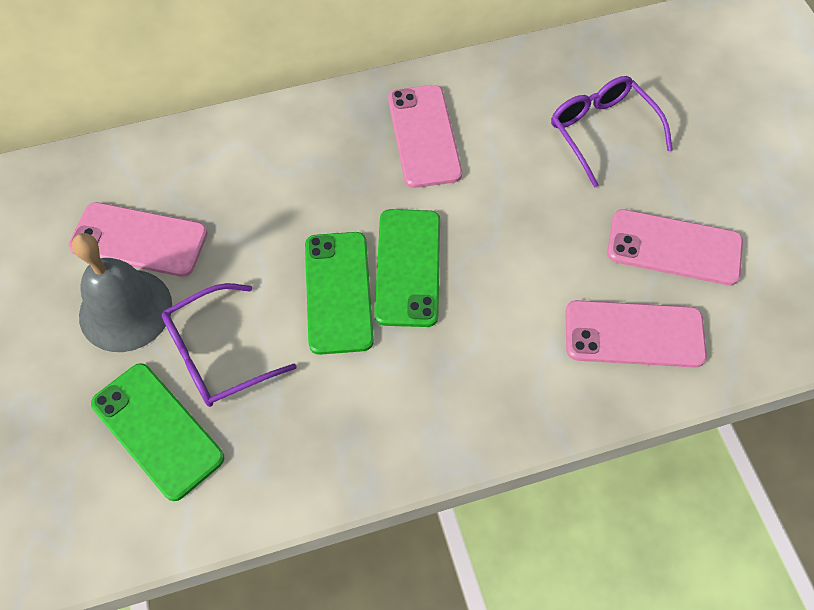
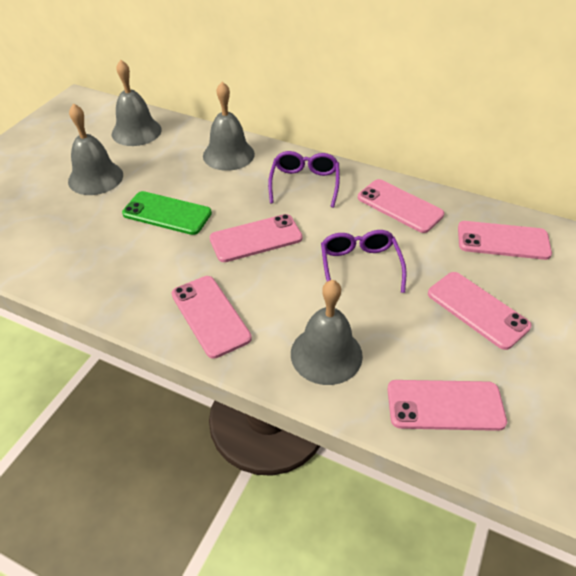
green phone: [91,363,224,501] [305,232,374,355] [374,209,440,327] = 3 -> [122,191,212,235] = 1
grey bell: [72,233,172,352] = 1 -> [68,103,123,195] [112,60,162,146] [203,81,255,171] [291,280,363,385] = 4
pink phone: [68,202,208,277] [388,85,462,188] [565,300,707,368] [607,209,743,286] = 4 -> [172,276,252,359] [209,214,303,262] [358,179,444,233] [387,380,507,431] [428,272,532,350] [458,221,552,260] = 6

